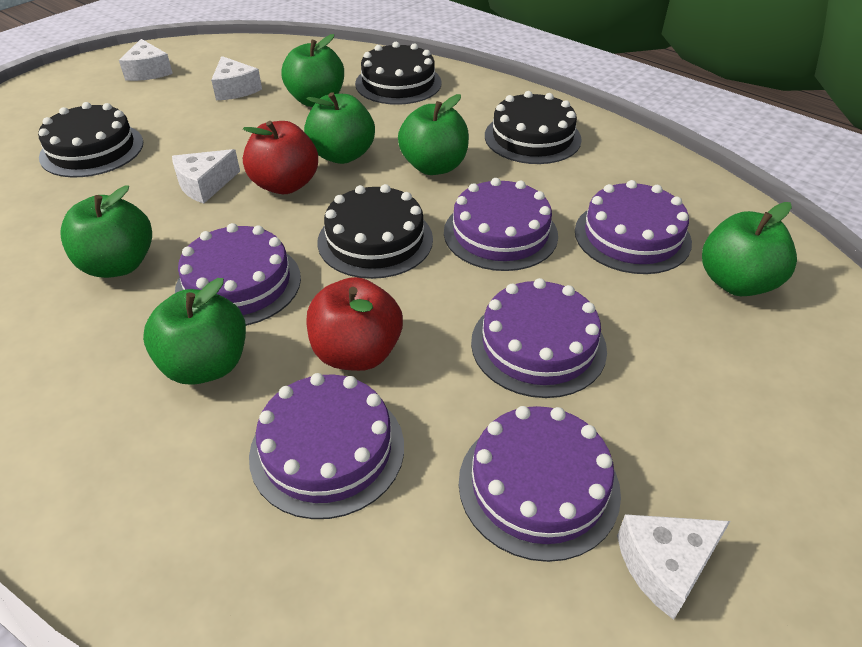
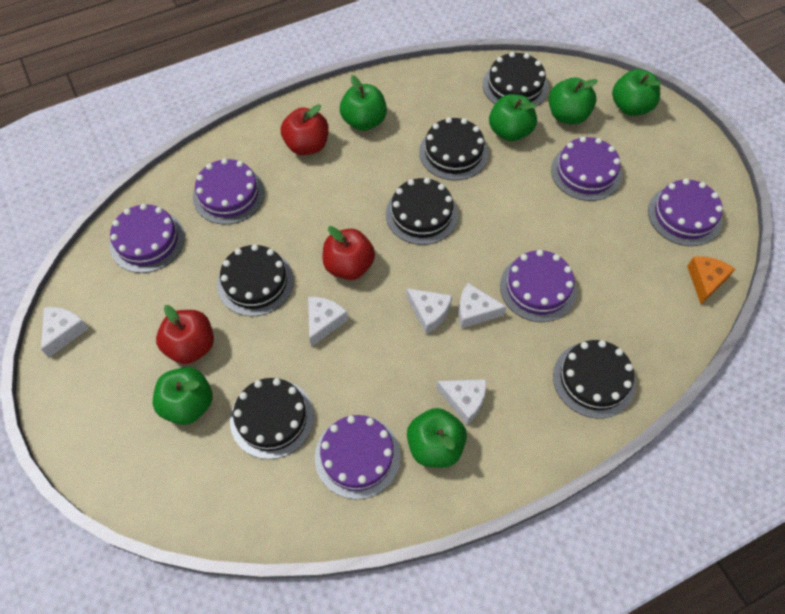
black cake: [38,102,143,177] [317,184,433,279] [355,42,442,105] [485,91,582,164] = 4 -> [217,244,294,317] [230,378,314,459] [386,178,458,245] [419,117,489,180] [483,52,548,106] [553,340,636,418] = 6
orange cheese: none = 0 -> [687,256,735,304] = 1
red apple: [243,121,318,194] [306,277,403,371] = 2 -> [156,305,214,364] [281,104,328,155] [323,226,375,280] = 3
white cheese: [119,39,173,81] [172,149,240,204] [211,56,262,100] [617,514,730,620] = 4 -> [41,307,89,357] [308,297,348,347] [406,288,452,334] [436,379,486,425] [459,283,507,328] = 5

